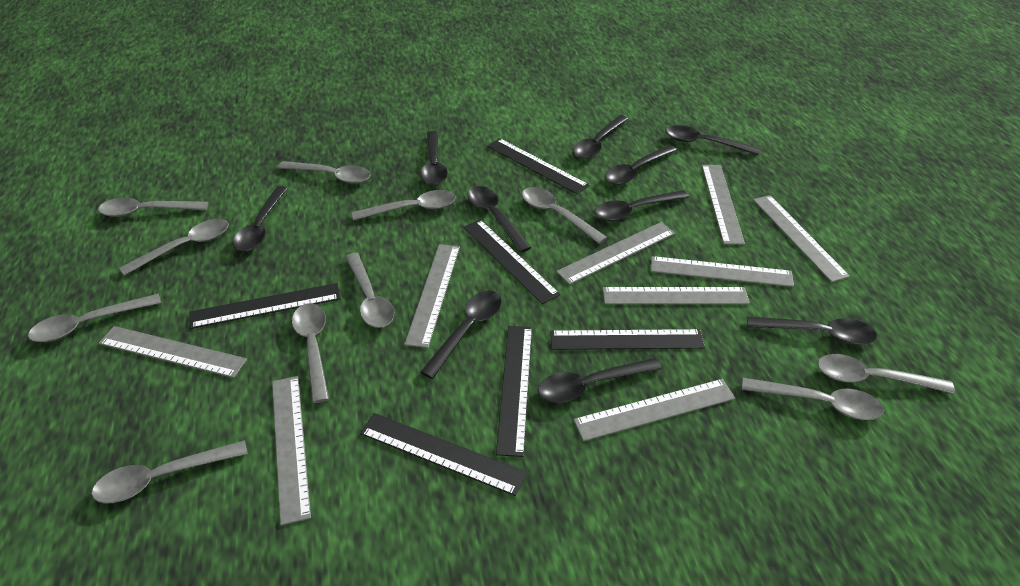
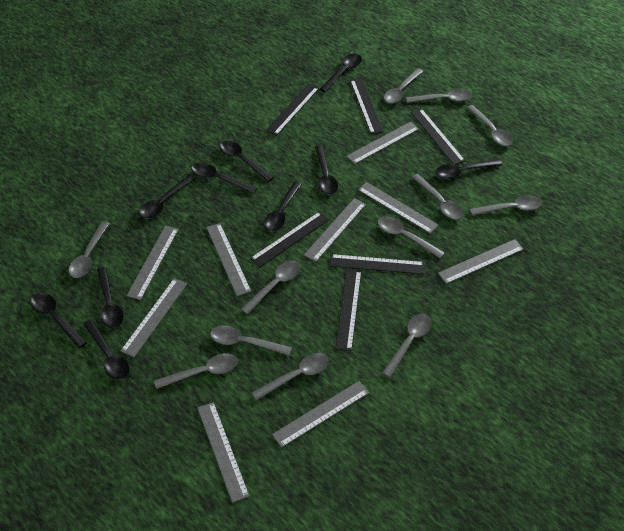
grey spoon: [28,294,161,342] [92,440,248,504] [98,197,209,217] [119,219,229,276] [278,161,371,184] [292,303,329,403] [345,253,394,328] [352,190,456,220] [522,187,607,244] [742,378,884,420] [817,354,955,394] = 11 -> [69,221,110,278] [154,353,238,389] [210,325,292,355] [241,260,300,315] [252,353,329,401] [378,216,445,258] [382,314,432,378] [384,68,424,104] [406,89,472,103] [412,174,463,219] [467,105,513,146] [470,195,542,216] = 12

